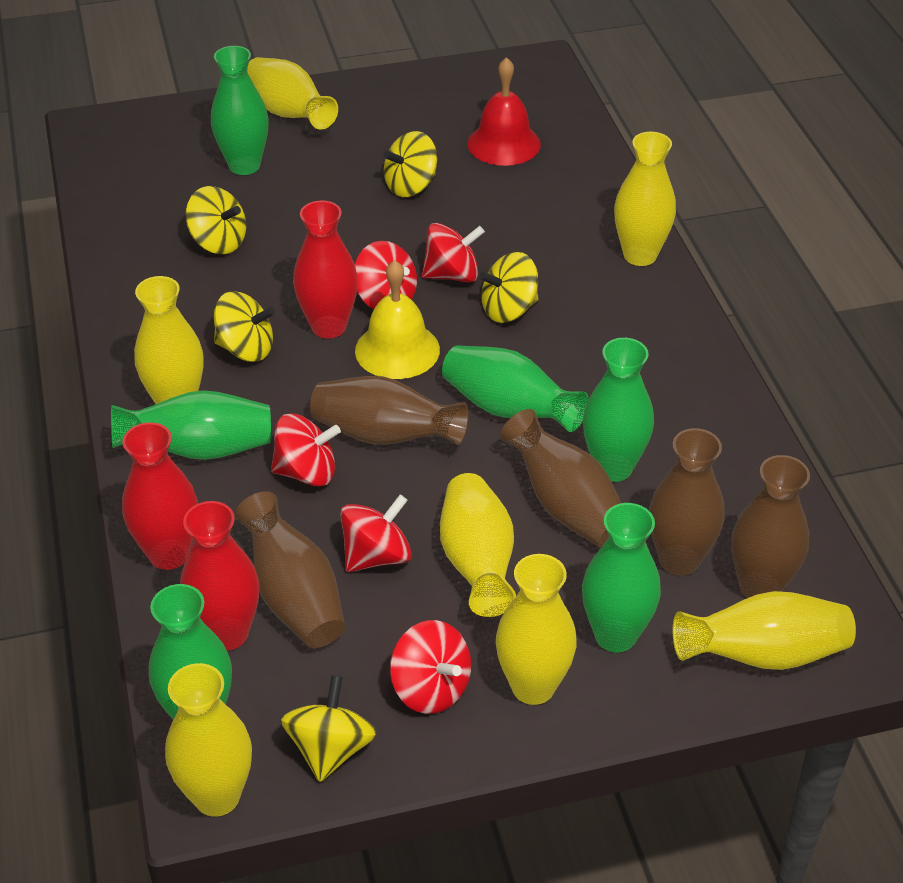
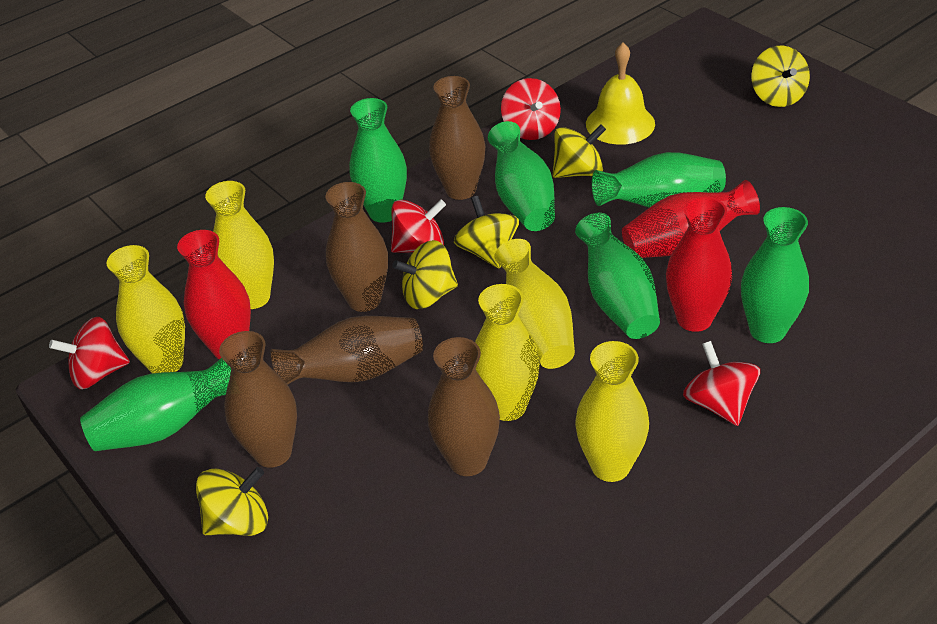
red bell: [467,57,541,166] = 1 -> none = 0
red spinning top: [271,413,341,486] [340,495,412,572] [355,241,417,309] [390,620,471,714] [422,223,485,282] = 5 -> [49,317,130,389] [391,200,446,253] [501,78,561,140] [683,341,760,426] = 4
yellow vase: [134,276,203,404] [165,663,252,817] [247,57,338,130] [440,473,516,617] [496,554,577,705] [614,132,676,266] [673,591,856,670] = 7 -> [107,245,185,373] [205,181,274,309] [475,284,540,421] [495,239,575,369] [575,341,649,482] = 5

